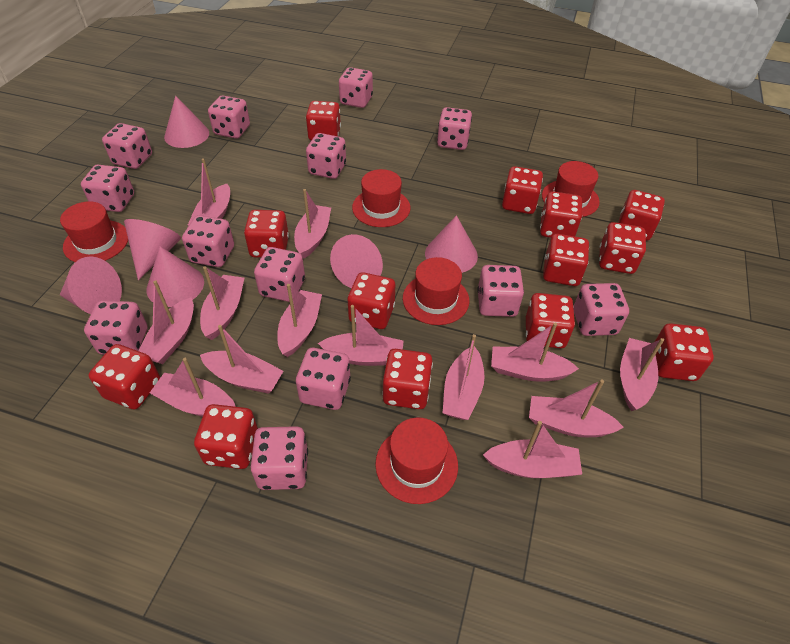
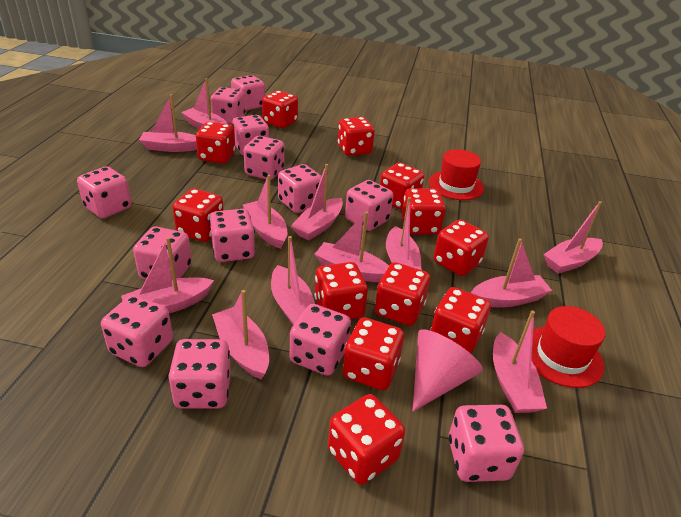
pink boat: [138,280,194,364] [150,358,236,417] [188,158,230,226] [200,266,244,340] [200,325,283,394] [277,284,322,357] [294,189,331,259] [318,305,404,366] [443,334,485,420] [483,421,582,478] [491,323,579,382] [529,380,624,437] [620,338,664,411] = 13 -> [121,237,214,313] [139,94,197,152] [181,78,228,129] [212,290,269,379] [243,175,287,249] [271,236,315,325] [291,164,343,240] [315,211,389,282] [386,197,422,270] [471,238,552,307] [493,311,547,413] [544,201,603,274] = 12
pink cone: [60,256,122,314] [124,219,181,280] [146,246,204,307] [164,96,209,148] [330,234,383,288] [425,215,478,273] = 6 -> [412,330,483,412] = 1
red dice: [89,344,160,410] [194,404,258,469] [244,210,289,258] [306,101,341,140] [348,272,395,329] [382,349,433,409] [502,166,543,214] [526,293,575,348] [540,191,582,238] [543,234,589,286] [599,222,646,274] [618,190,665,241] [655,323,714,381] = 13 -> [172,188,224,242] [196,122,235,164] [262,91,298,128] [314,262,368,319] [328,394,405,485] [338,117,375,156] [343,317,404,391] [375,262,430,326] [380,163,425,210] [401,188,446,235] [431,287,491,353] [434,219,489,276] = 12
red hat: [60,201,128,262] [352,169,411,227] [375,417,458,504] [403,257,469,325] [542,161,600,217] = 5 -> [429,149,484,200] [531,306,605,388] = 2

